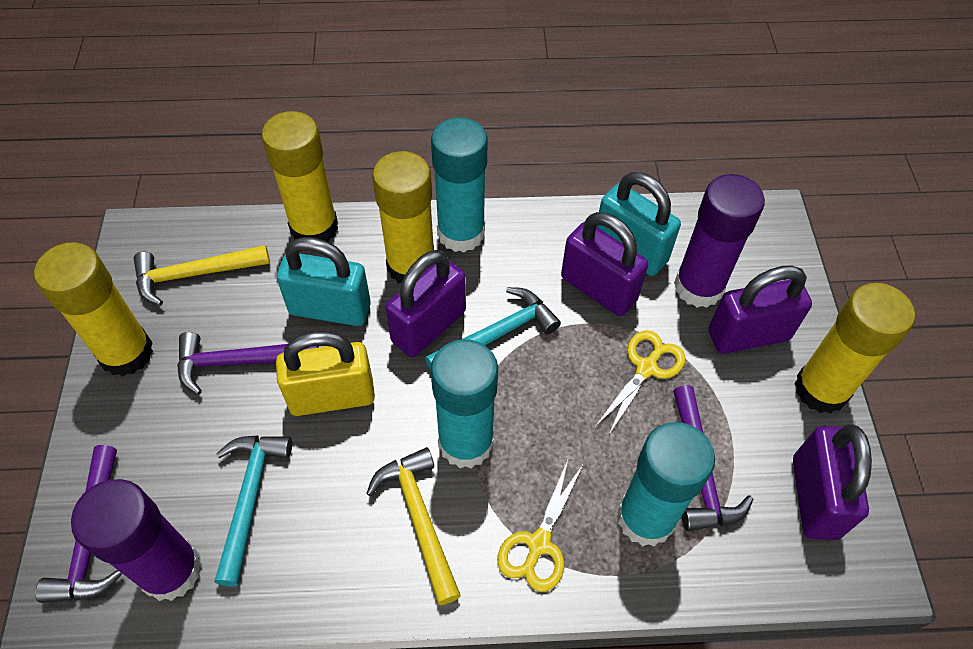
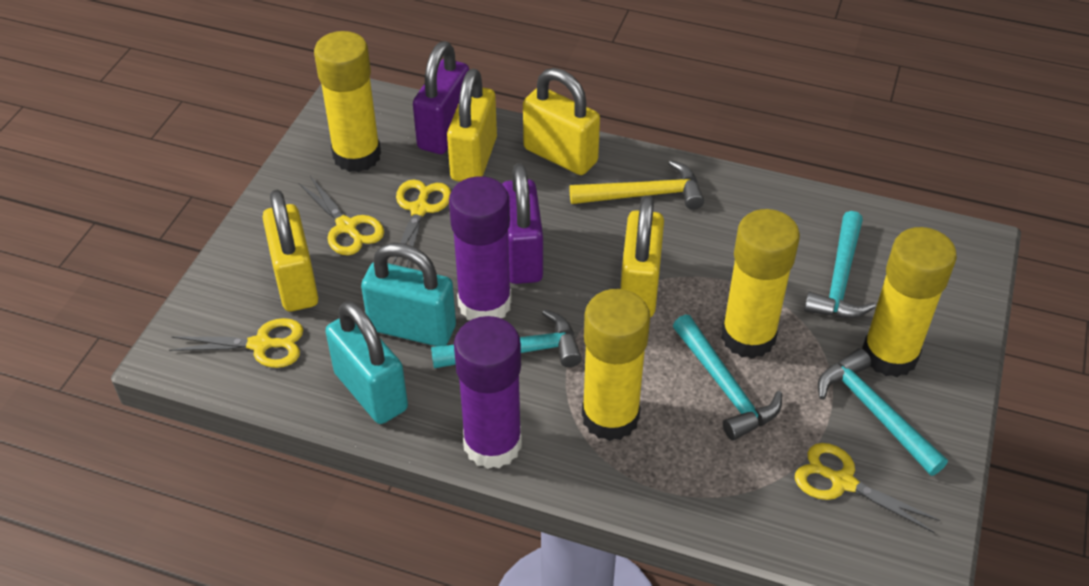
purple hammer: [35,445,122,603] [177,332,319,395] [673,385,754,531] = 3 -> none = 0
purple padlock: [385,250,466,357] [561,212,648,316] [709,265,812,354] [793,424,872,540] = 4 -> [413,41,469,154] [502,163,543,284] = 2
turquoise glue stick: [431,117,488,252] [431,339,498,468] [617,422,715,547] = 3 -> none = 0
turquoise hammer: [214,435,292,587] [425,287,561,370] = 2 -> [431,309,582,368] [673,314,782,440] [804,211,876,318] [818,348,948,476] = 4
yellow hammer: [134,245,270,306] [366,447,461,605] = 2 -> [570,160,704,210] = 1
yellow padlock: [276,331,375,416] = 1 -> [262,190,319,311] [447,69,497,182] [523,68,600,175] [620,195,664,317] = 4
yellow scissors: [497,460,584,592] [595,330,686,436] = 2 -> [169,318,303,368] [298,176,384,255] [393,180,451,267] [795,443,941,533] = 4

